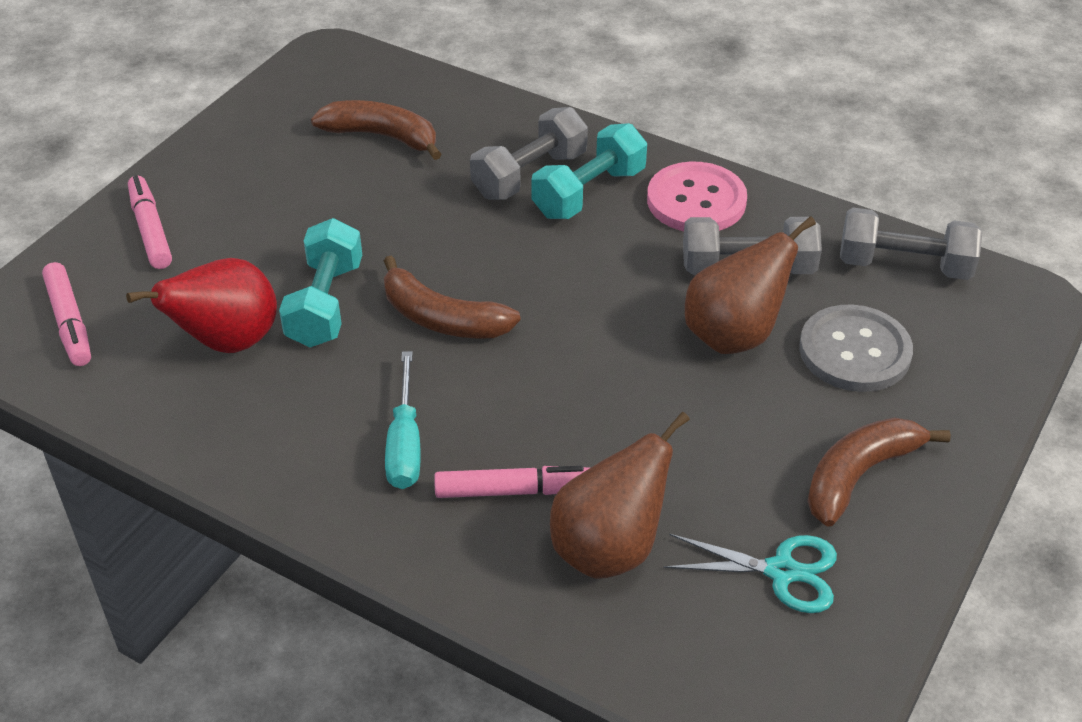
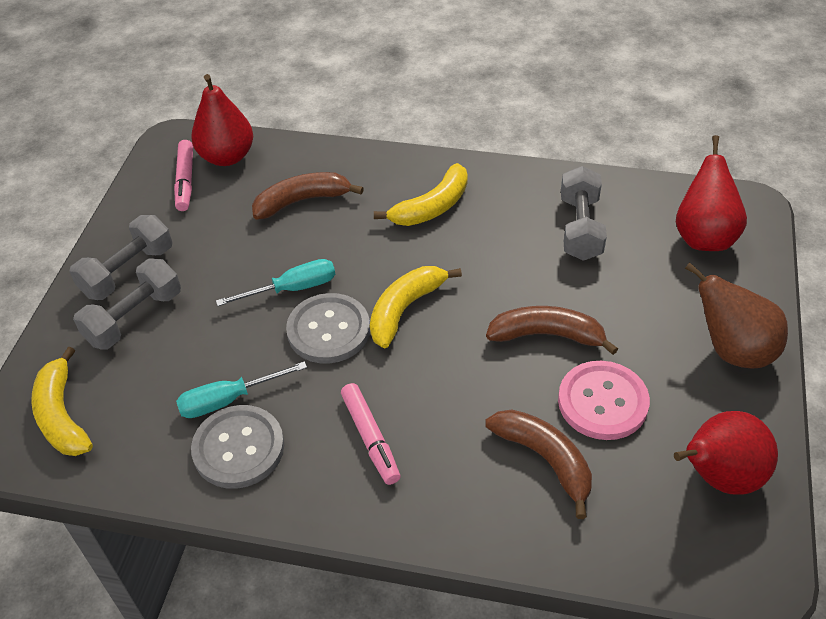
brown pear: [550,412,690,579] [685,216,816,354] = 2 -> [685,262,788,368] = 1
grey button: [799,305,913,392] = 1 -> [191,405,284,489] [286,293,370,363] = 2
pink marker: [42,262,91,366] [128,175,172,269] [434,466,589,498] = 3 -> [174,140,193,211] [341,383,400,485] = 2
red pear: [126,258,277,353] = 1 -> [191,74,253,166] [674,411,778,495] [676,135,747,251] = 3
turquoise dumbbell: [279,218,362,347] [531,123,647,219] = 2 -> none = 0
turquoise scissors: [664,534,837,613] = 1 -> none = 0
turquoise screwdriver: [385,351,421,489] = 1 -> [176,361,307,418] [216,259,335,306] = 2
yellow banana: none = 0 -> [31,346,93,456] [370,266,462,348] [374,163,468,226] = 3

